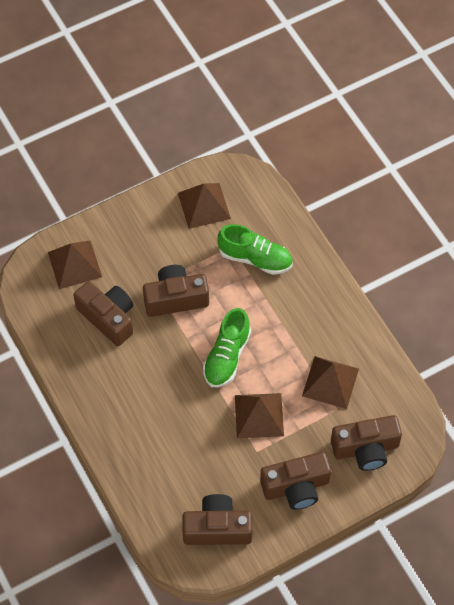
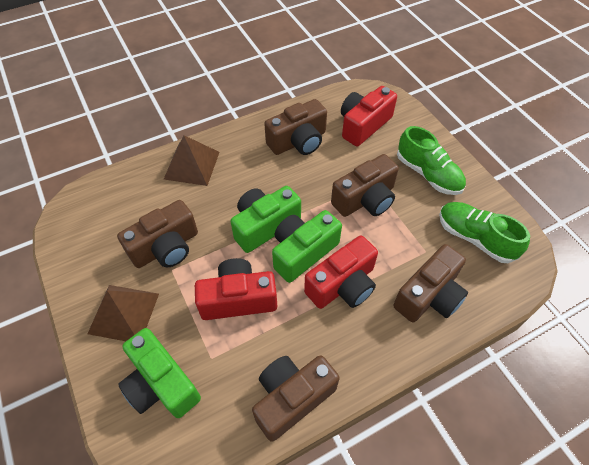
brown pyramid: [48,240,102,289] [178,183,231,229] [235,393,284,438] [302,356,359,409] = 4 -> [88,285,159,341] [164,135,220,186] = 2
green camera: none = 0 -> [118,328,201,418] [230,186,301,253] [272,210,342,283] = 3
red camera: none = 0 -> [195,258,277,320] [304,235,378,309] [341,86,397,147] = 3

